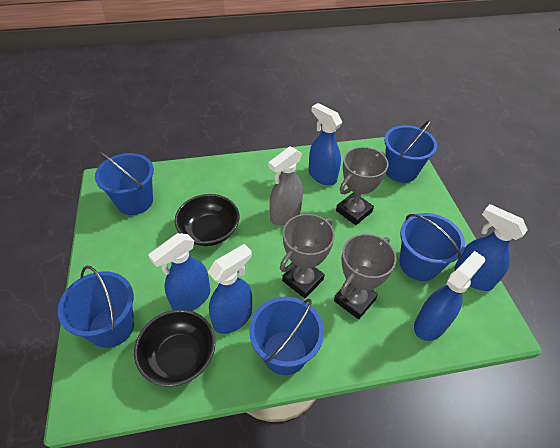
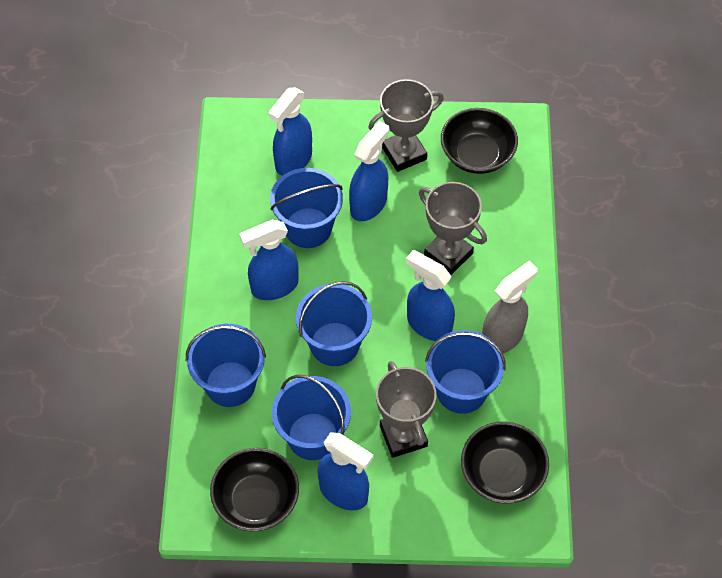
black bowl: [134,309,215,387] [175,194,239,246] = 2 -> [210,448,299,531] [441,108,518,174] [461,422,549,504] = 3

